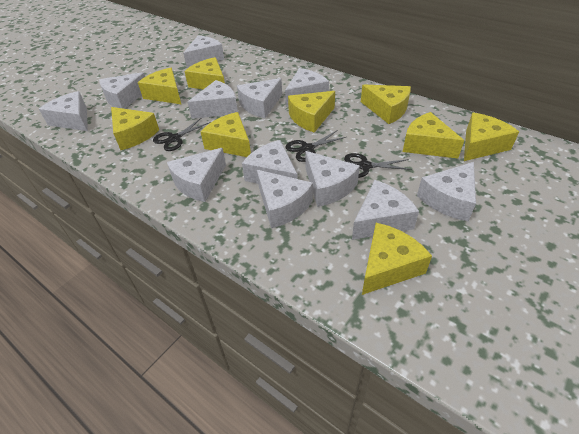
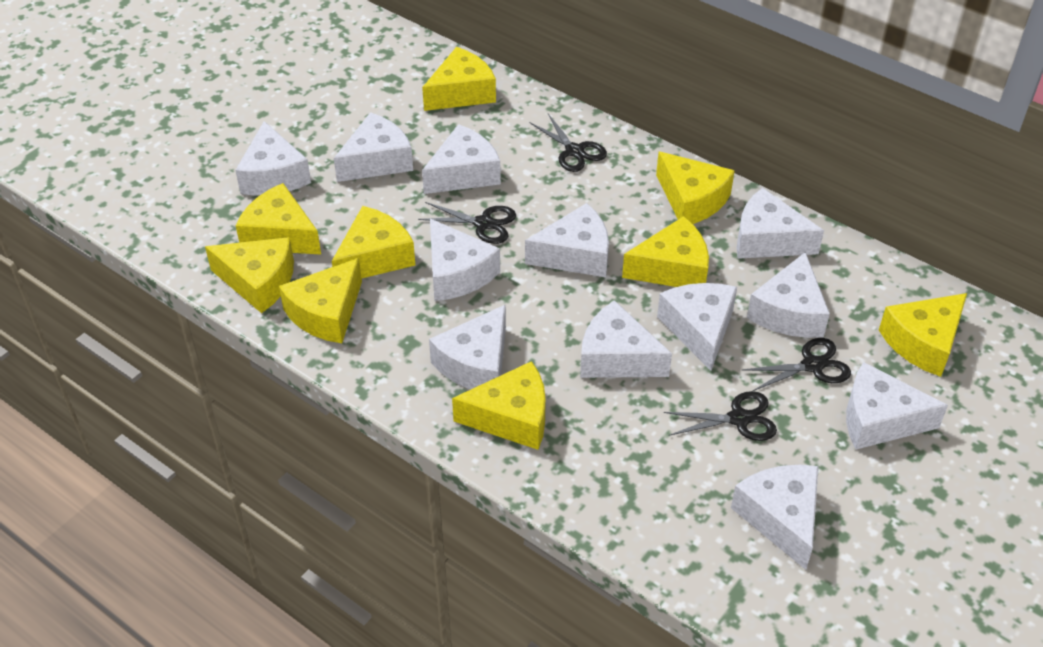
black scissors: [153,118,211,151] [286,130,346,162] [344,153,412,178] = 3 -> [418,202,516,244] [529,114,607,172] [664,391,777,441] [742,338,851,391] = 4

